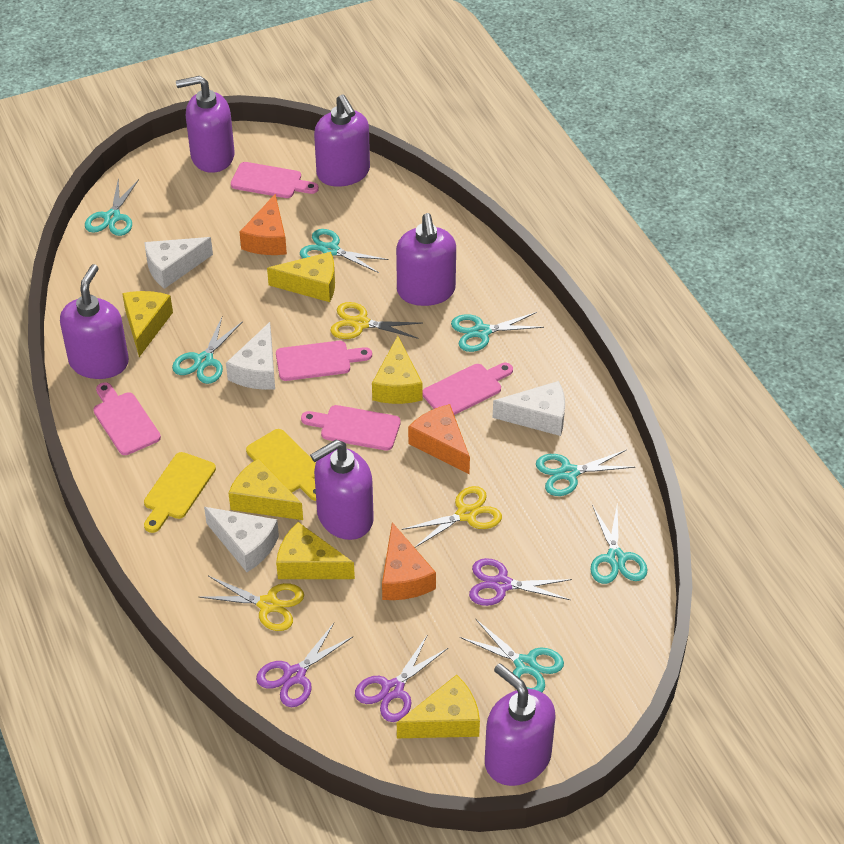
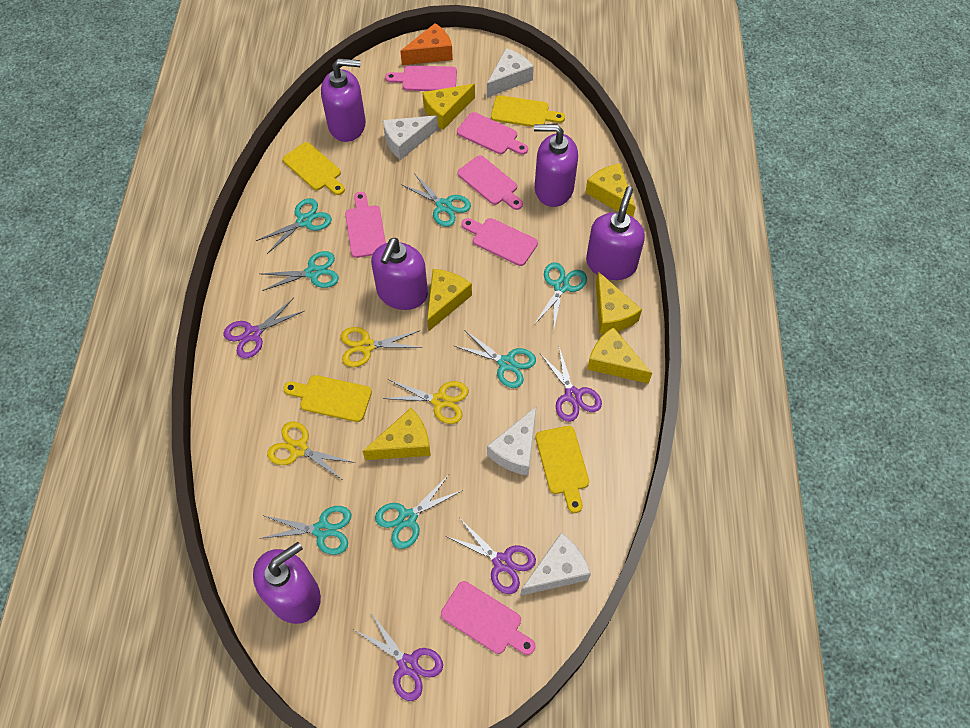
orange cheese: [239,194,287,255] [382,522,436,600] [408,404,470,474] = 3 -> [400,23,453,65] = 1
pink cutting board: [93,382,161,455] [231,162,319,198] [276,341,372,381] [301,405,401,451] [423,363,513,415] = 5 -> [345,192,386,258] [385,65,457,91] [441,581,535,655] [457,112,528,155] [458,156,523,210] [462,218,538,266] = 6
purple scissors: [256,623,354,707] [355,636,448,722] [469,558,572,606] = 3 -> [223,298,304,358] [354,612,443,701] [446,519,536,594] [540,347,602,422] = 4
purple soap dispenser: [60,264,129,379] [176,76,235,173] [310,440,374,540] [314,94,370,187] [396,213,456,306] [485,663,556,786] = 6 -> [253,542,321,624] [321,58,366,142] [371,238,428,310] [534,124,578,207] [586,186,645,280] = 5
yellow cutting board: [144,452,216,533] [246,429,316,501] = 2 -> [283,142,345,195] [283,375,372,422] [491,95,565,127] [536,426,589,513] = 4

